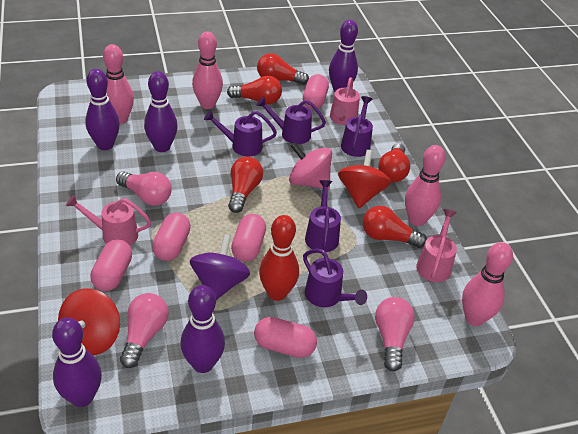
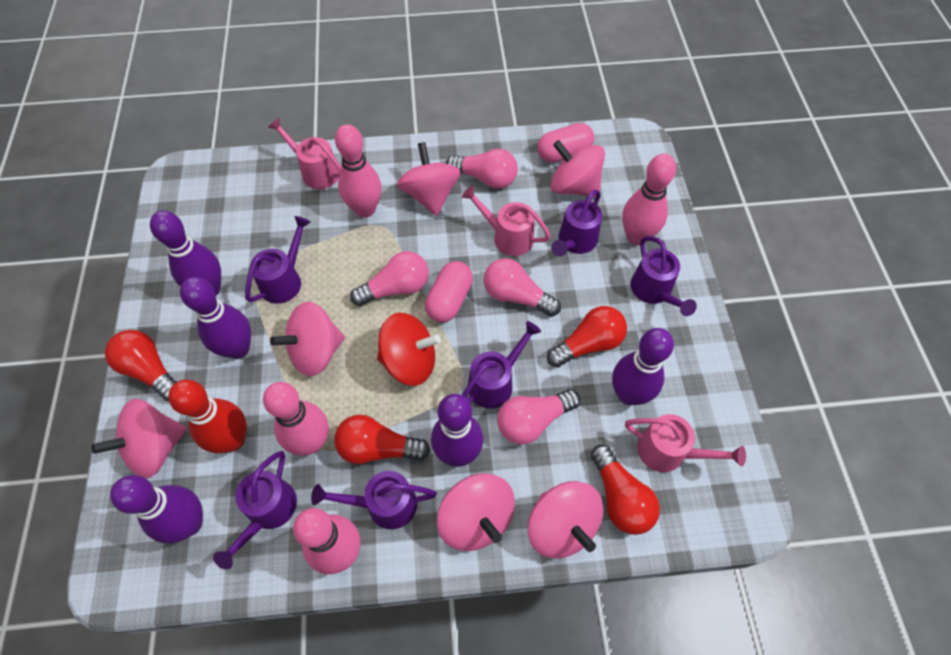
pink capsule: [90,239,132,291] [152,212,191,261] [231,214,266,262] [254,317,317,358] [303,74,329,109] = 5 -> [425,261,473,323] [537,123,594,163] = 2
pink light bulb: [116,171,172,206] [120,293,168,368] [375,297,415,371] = 3 -> [350,251,429,306] [446,149,518,189] [483,258,561,317] [497,389,580,445] = 4
pink spinning top: [289,142,332,190] = 1 -> [91,399,187,479] [270,302,345,376] [397,142,461,216] [437,473,515,551] [528,481,604,559] [550,140,605,197] = 6
purple spinning top: [190,234,250,300] = 1 -> none = 0
purple watering can: [204,110,277,156] [256,97,326,144] [303,249,367,307] [305,180,341,252] [341,96,373,157] = 5 -> [213,451,297,569] [245,216,311,304] [311,471,437,530] [462,321,541,408] [551,190,602,257] [630,236,697,316] = 6
red light bulb: [227,76,282,105] [228,157,263,213] [257,53,309,85] [363,206,427,248] [378,143,410,182] = 5 -> [105,330,177,401] [334,415,430,464] [547,306,627,368] [591,444,660,535] = 4
red spinning top: [58,288,120,356] [338,150,391,208] = 2 -> [377,313,441,386] = 1

